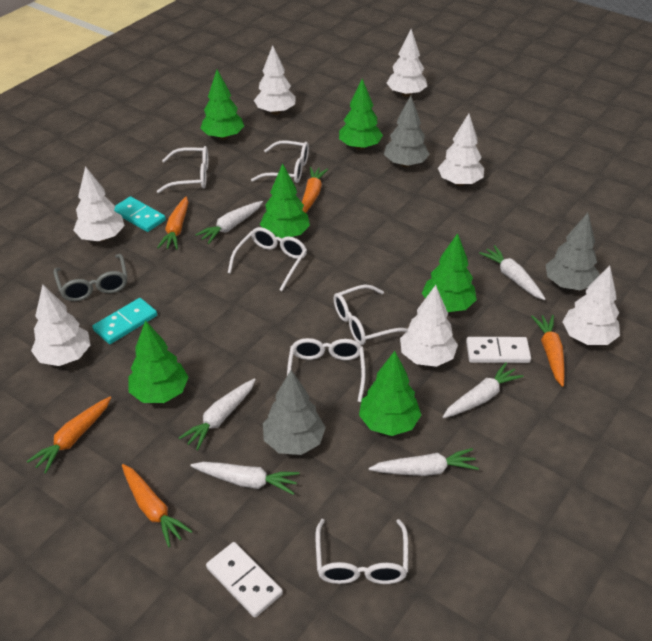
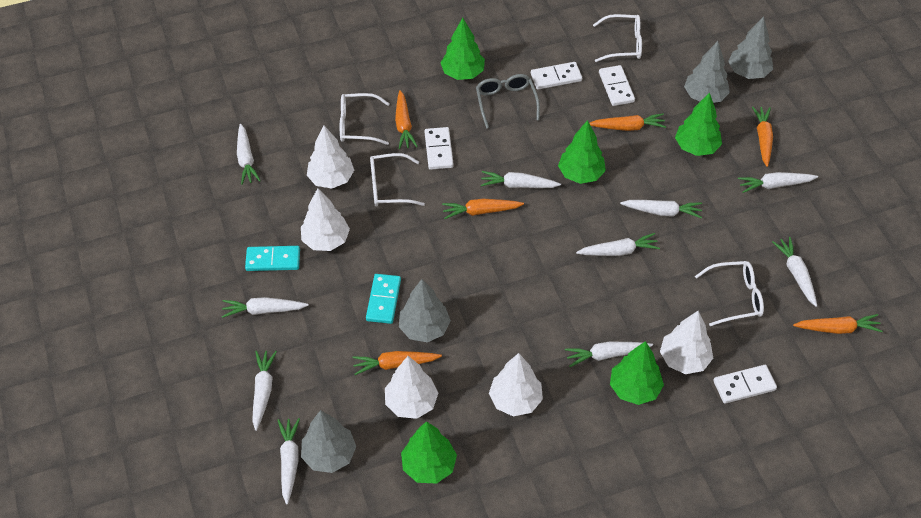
green tree: [129,320,188,403] [200,70,244,140] [260,163,310,238] [339,79,383,150] [359,351,421,436] [422,233,477,312] = 6 -> [401,421,457,484] [440,18,485,80] [558,120,606,184] [610,341,664,405] [675,92,722,156] = 5
grey tree: [263,370,326,455] [384,95,430,167] [546,213,600,290] = 3 -> [301,410,357,473] [399,279,451,343] [684,41,730,103] [728,16,773,79] = 4
orange carrot: [27,397,111,473] [122,464,192,547] [157,196,188,250] [302,167,328,213] [531,315,565,387] = 5 -> [353,351,442,375] [395,90,418,149] [442,199,524,219] [589,113,666,131] [752,107,773,167] [793,314,883,334] = 6
white carrot: [179,378,256,450] [191,462,299,495] [195,201,263,244] [369,448,479,476] [443,362,523,418] [479,245,545,300] = 6 -> [222,297,309,318] [237,124,261,185] [252,351,277,431] [278,418,300,504] [481,171,561,188] [565,342,653,367] [576,233,660,256] [620,200,702,219] [738,172,818,193] [772,237,817,307] = 10
white domino: [206,542,283,618] [466,337,531,363] = 2 -> [425,127,454,170] [531,62,582,90] [599,65,635,106] [713,365,777,404] = 4
white glasses: [157,146,208,193] [228,227,307,291] [251,141,309,183] [287,338,366,402] [316,519,408,584] [333,285,408,345] = 6 -> [340,93,390,145] [370,153,425,207] [593,14,642,62] [695,261,764,326] = 4
white tree: [31,284,90,366] [73,166,125,241] [254,45,296,115] [386,29,427,97] [400,285,458,367] [438,114,484,186] [562,265,620,345] = 7 -> [301,188,350,251] [307,125,354,188] [385,356,438,419] [489,353,543,417] [660,311,713,374] = 5

